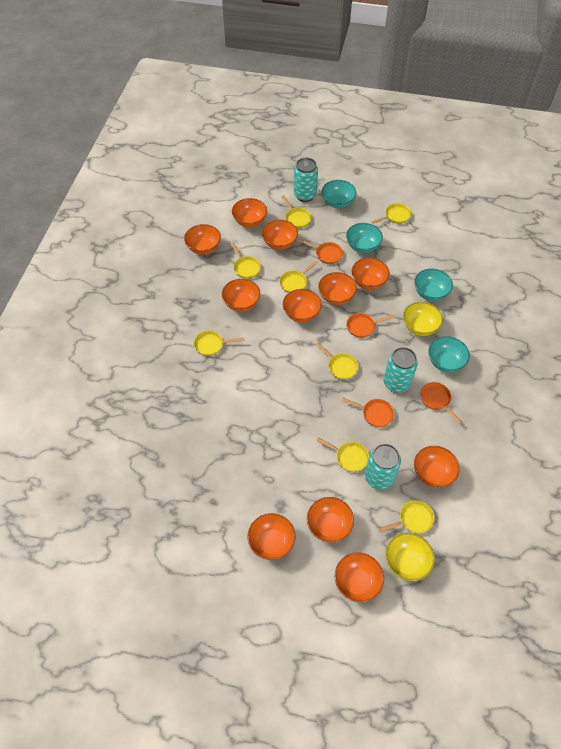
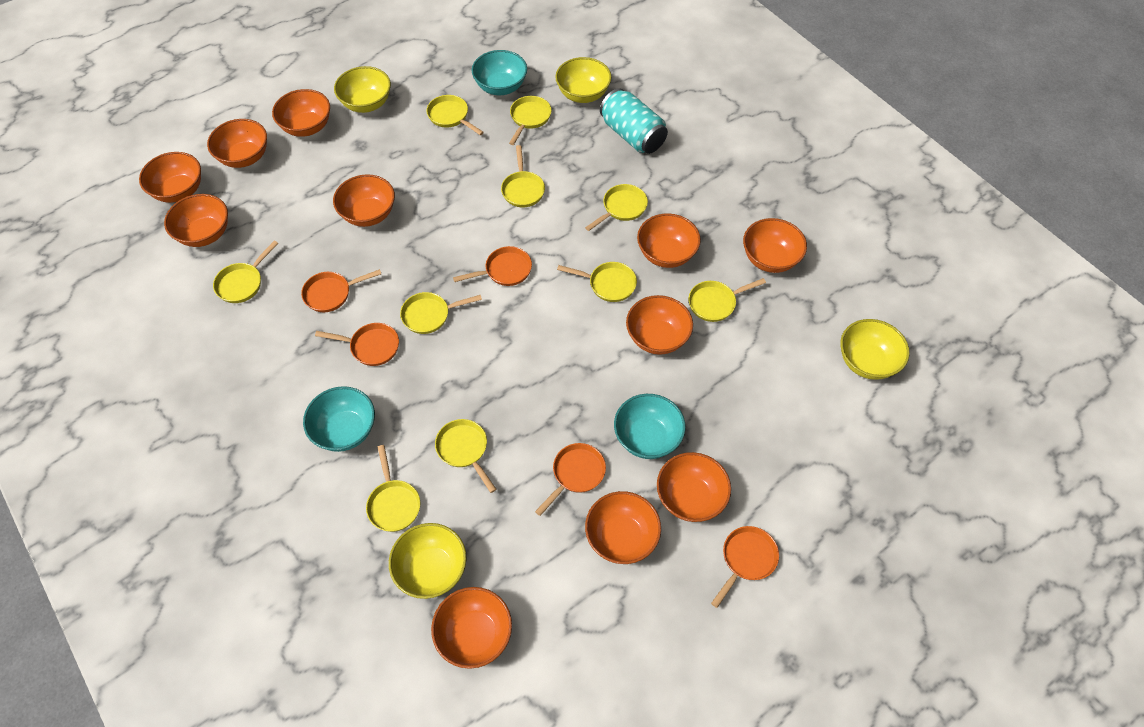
orange pan: [299,239,343,264] [342,398,394,427] [346,313,395,338] [420,382,462,424] = 4 -> [301,269,381,312] [315,323,399,366] [453,246,532,286] [535,443,606,516] [711,526,779,608] = 5
turquoise bowl: [322,180,356,208] [346,223,383,253] [414,269,453,301] [428,336,470,372] = 4 -> [303,386,375,452] [471,50,527,95] [614,394,686,459] = 3
turquoise can: [294,158,318,202] [365,444,401,490] [384,347,418,393] = 3 -> [600,88,668,154] = 1
yellow bowl: [386,533,435,581] [403,302,443,336] = 2 -> [334,66,391,113] [389,523,467,599] [555,57,612,103] [840,319,910,380] = 4
yellow pan: [194,331,244,356] [231,243,261,279] [279,260,318,293] [281,195,311,228] [315,342,358,380] [316,438,369,472] [371,203,411,224] [379,500,434,533] = 8 -> [213,241,278,303] [366,445,420,532] [400,292,482,334] [427,95,484,135] [435,419,496,493] [501,145,545,207] [509,96,552,145] [557,262,637,302] [585,184,648,231] [689,278,766,322] = 10

